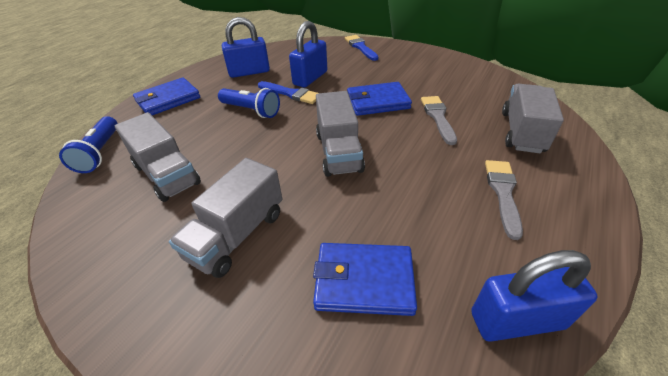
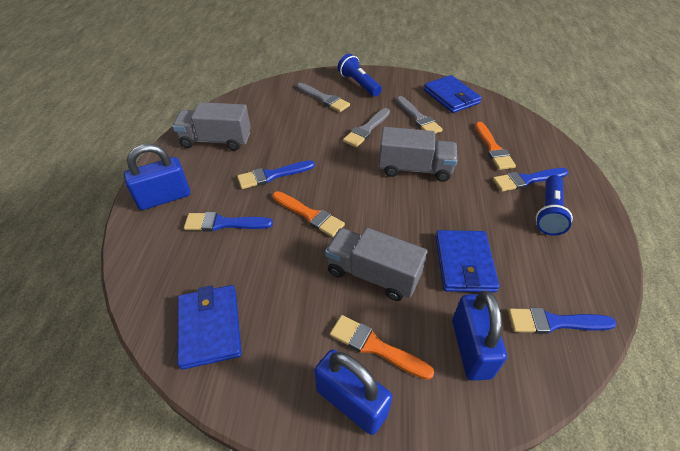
blue brush: [258,81,318,104] [345,35,379,61] = 2 -> [184,212,273,231] [237,160,315,189] [493,168,568,192] [508,308,617,334] = 4
grey brush: [421,96,457,145] [485,160,523,240] = 2 -> [297,83,350,112] [343,108,390,147] [396,96,443,134] = 3
grey truck: [115,112,201,202] [169,158,282,278] [316,91,365,177] [502,84,564,153] = 4 -> [172,102,251,151] [325,228,428,301] [379,127,457,182] = 3
orange brush: none = 0 -> [273,191,345,237] [330,315,435,380] [475,122,516,170] = 3

